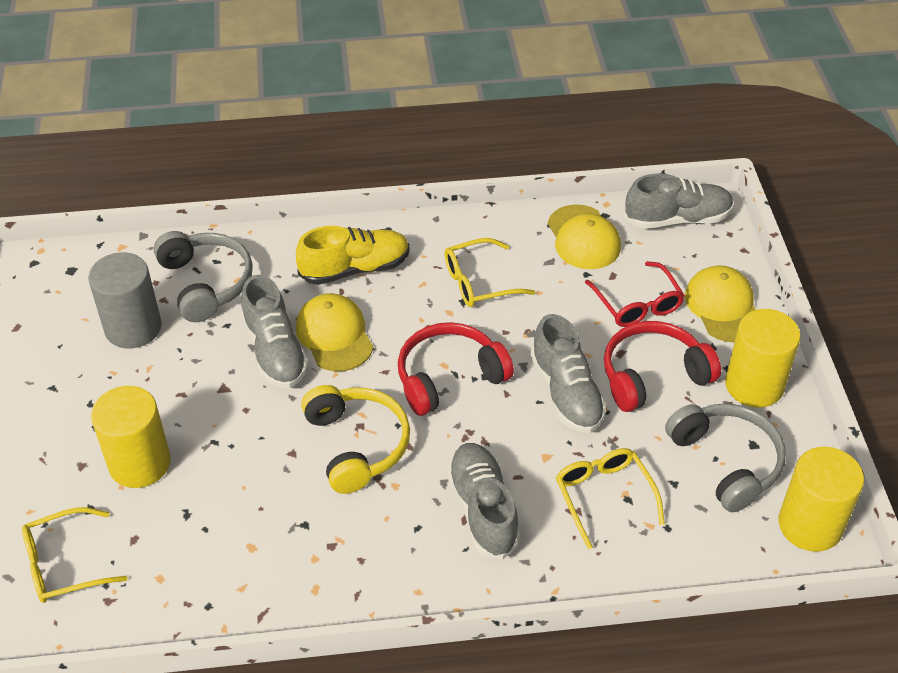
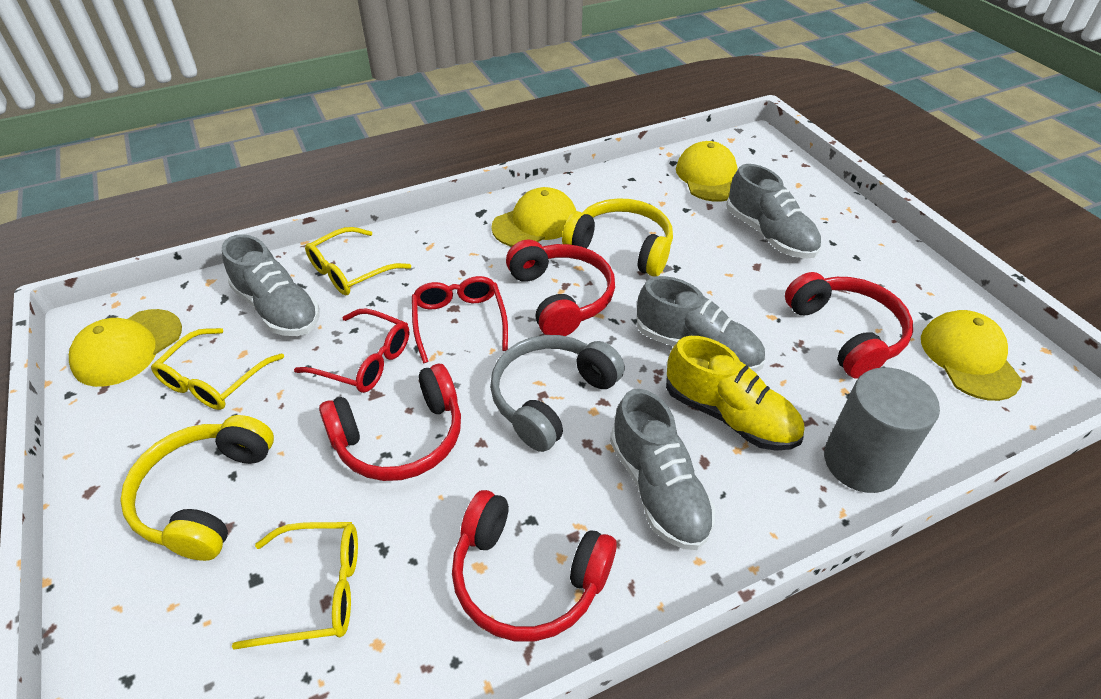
grey headphones: [154,231,253,322] [665,404,786,512] = 2 -> [490,335,625,452] = 1
red glasses: [585,261,685,327] = 1 -> [294,309,409,393] [412,276,508,363] = 2
red headphones: [398,322,514,416] [604,321,721,412] = 2 -> [319,364,461,481] [452,490,617,642] [506,239,615,336] [785,272,913,378] = 4
yellow cap: [296,293,373,371] [548,204,621,269] [685,265,756,342] = 3 -> [69,309,182,387] [491,187,576,247] [676,141,737,202] [921,310,1022,401] = 4
yellow cylinder: [91,386,171,488] [725,309,801,408] [779,447,864,552] = 3 -> none = 0
yellow headphones: [301,385,410,494] = 1 -> [120,415,274,561] [562,198,673,277] = 2

